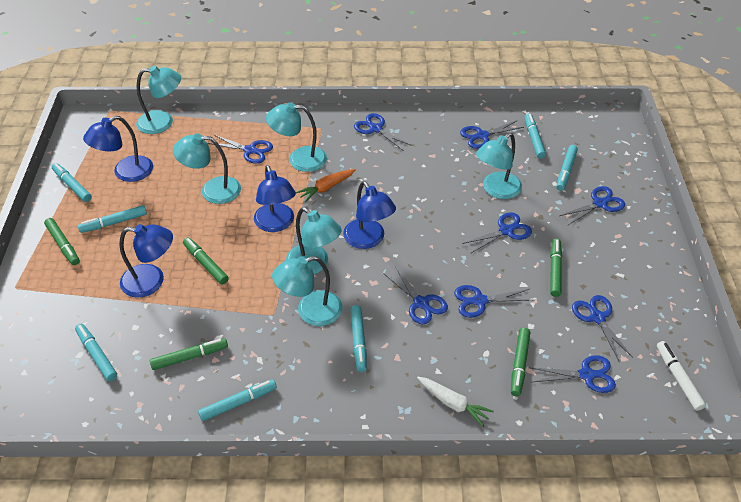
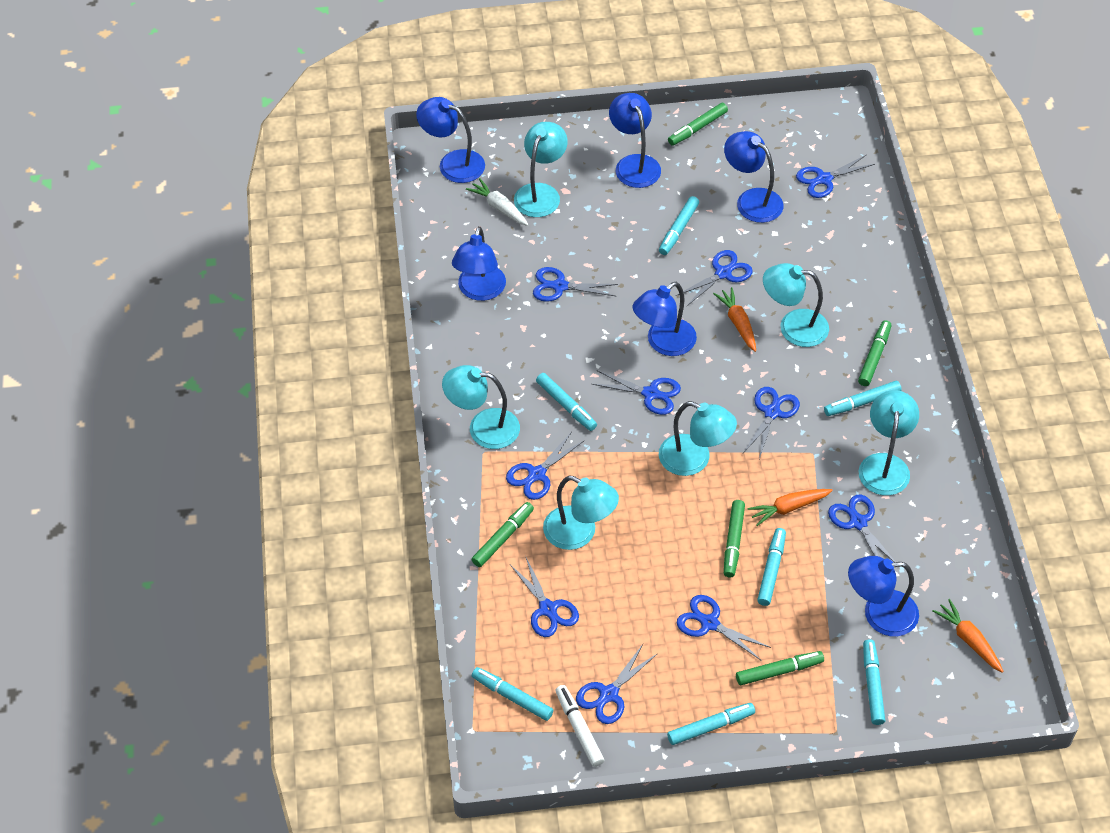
blue lamp: [83,116,153,182] [119,224,173,298] [254,165,296,232] [343,181,396,249] = 4 -> [416,97,485,183] [452,226,506,301] [609,93,661,188] [633,282,697,356] [724,131,784,223] [848,556,919,637] = 6
blue scissors: [208,135,273,164] [354,113,412,151] [383,266,448,324] [454,285,532,318] [460,120,524,149] [462,212,532,254] [529,355,616,393] [560,186,625,225] [572,295,633,361] = 9 -> [506,432,585,500] [510,558,579,637] [533,267,618,302] [576,644,658,724] [592,370,681,415] [676,250,753,306] [677,595,771,661] [743,387,800,459] [796,154,875,198] [828,495,896,562] = 10
orange carrot: [296,169,355,202] = 1 -> [713,287,756,352] [747,489,833,526] [932,599,1004,673] = 3

